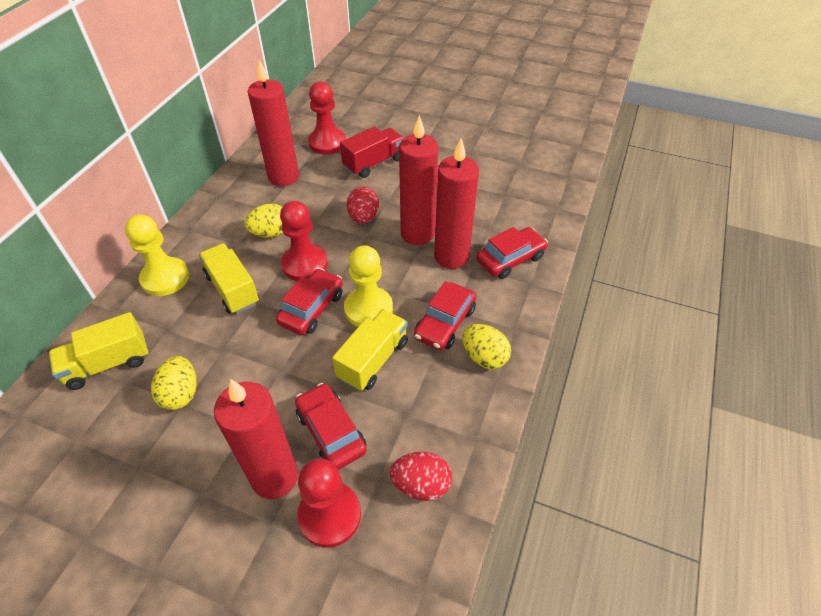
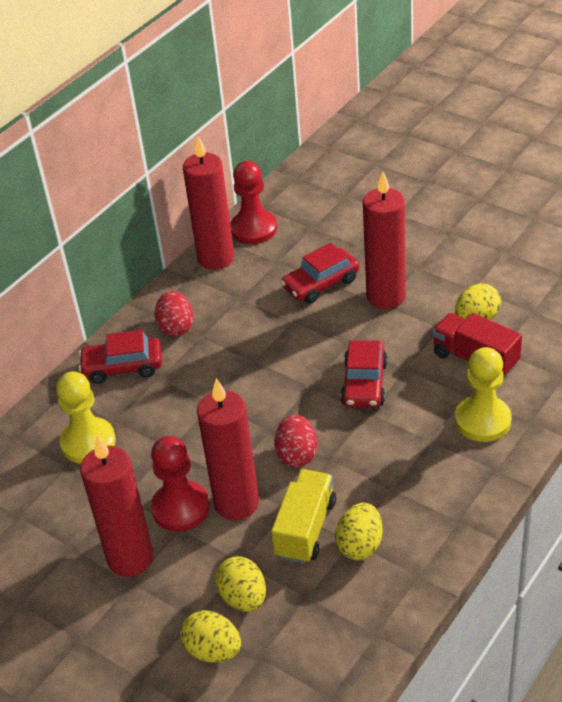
red car: [276,268,343,335] [295,383,367,470] [414,281,476,350] [476,227,548,279] = 4 -> [79,330,162,384] [281,243,359,304] [341,340,387,408] = 3
red pawn: [280,201,328,281] [297,458,361,548] [308,82,346,155] = 3 -> [151,436,210,532] [230,161,277,244] = 2
yellow egg: [151,356,197,410] [244,203,283,237] [462,324,511,369] = 3 -> [180,610,241,663] [215,556,266,612] [335,503,383,560] [455,283,501,320] = 4
yellow truck: [49,312,149,390] [199,243,259,314] [332,309,408,391] = 3 -> [271,469,336,564] = 1

